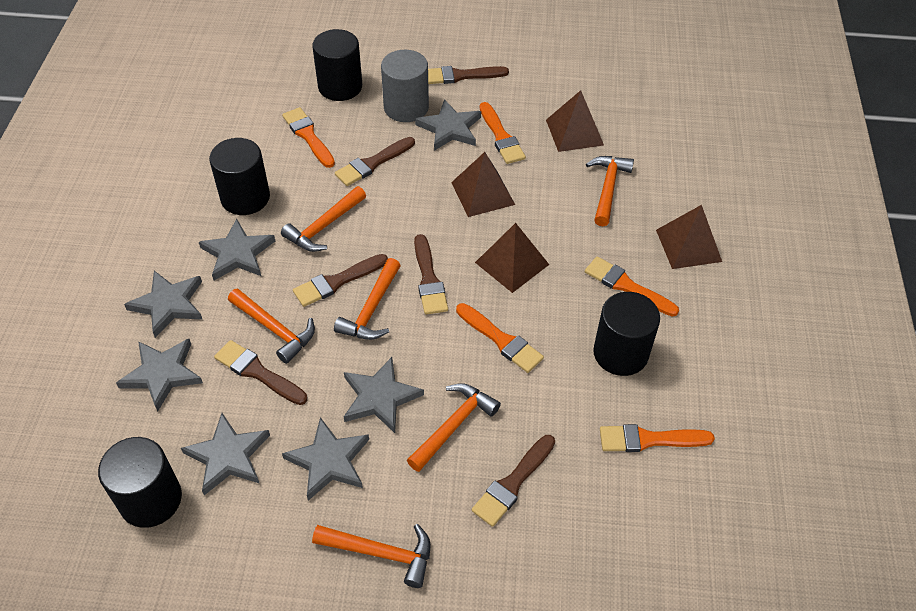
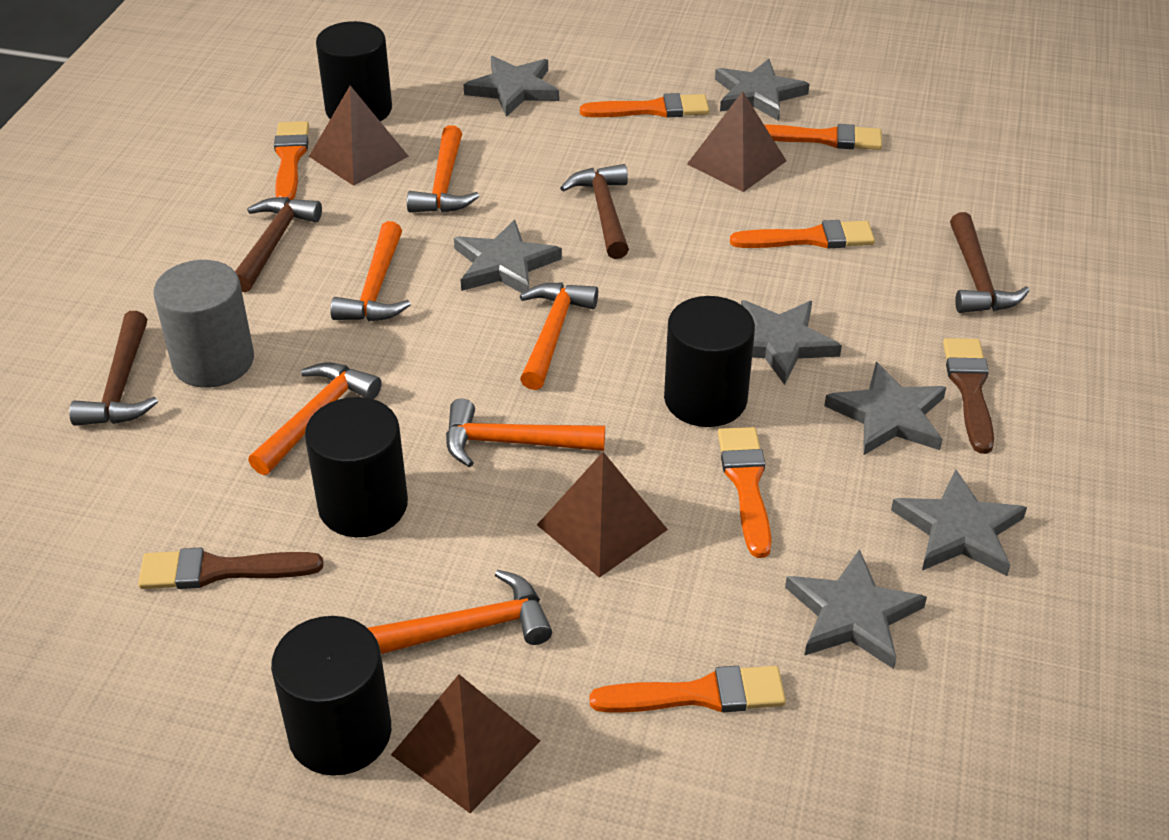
brown brush: [214,340,307,405] [293,254,388,307] [335,137,415,186] [414,234,448,315] [428,66,509,84] [472,435,555,527] = 6 -> [138,548,323,589] [943,338,994,454] = 2
brown hammer: none = 0 -> [69,311,158,426] [235,197,322,292] [560,164,629,259] [950,212,1030,313] = 4
orange brush: [282,107,335,168] [456,303,544,373] [480,102,526,164] [585,256,679,317] [600,424,715,452] = 5 -> [274,121,309,201] [580,93,709,117] [589,666,786,713] [718,427,772,558] [730,220,875,248] [764,124,882,150] = 6

